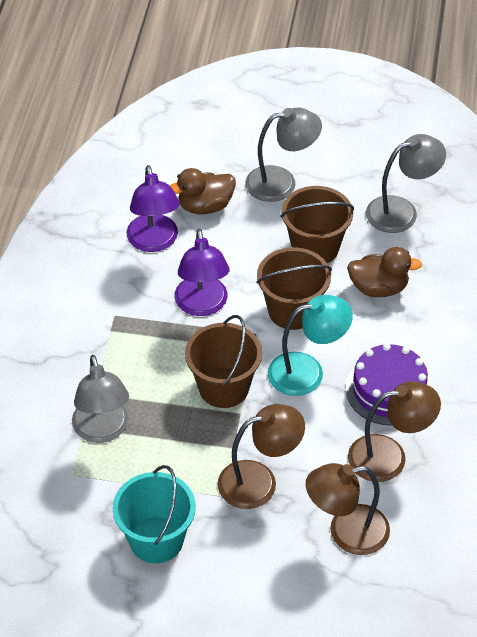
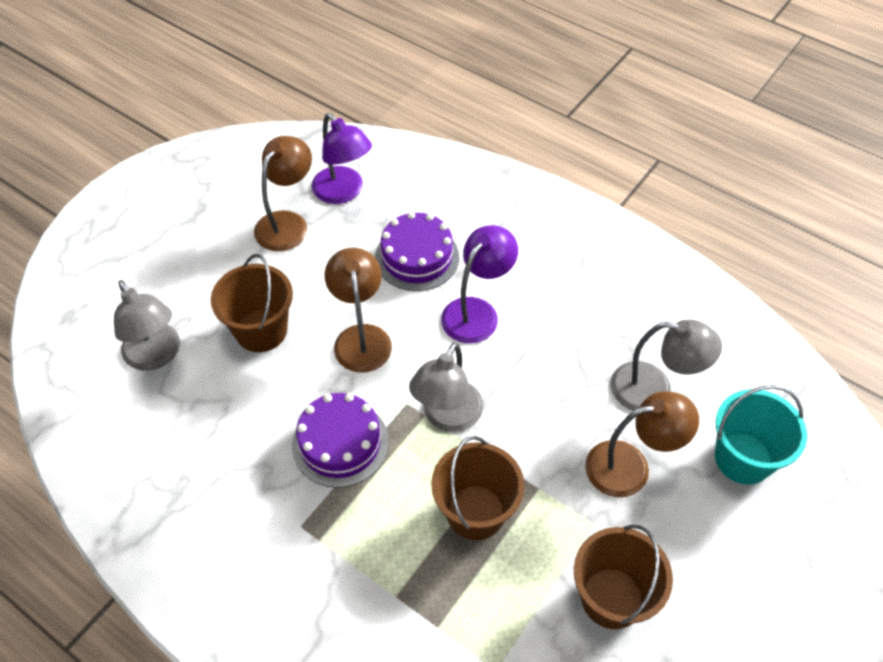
brown duck: [170,168,236,214] [347,247,422,297] = 2 -> none = 0
purple cake: [346,343,432,426] = 1 -> [292,393,389,488] [375,212,459,291] = 2
turquoise lamp: [268,295,353,396] = 1 -> none = 0

